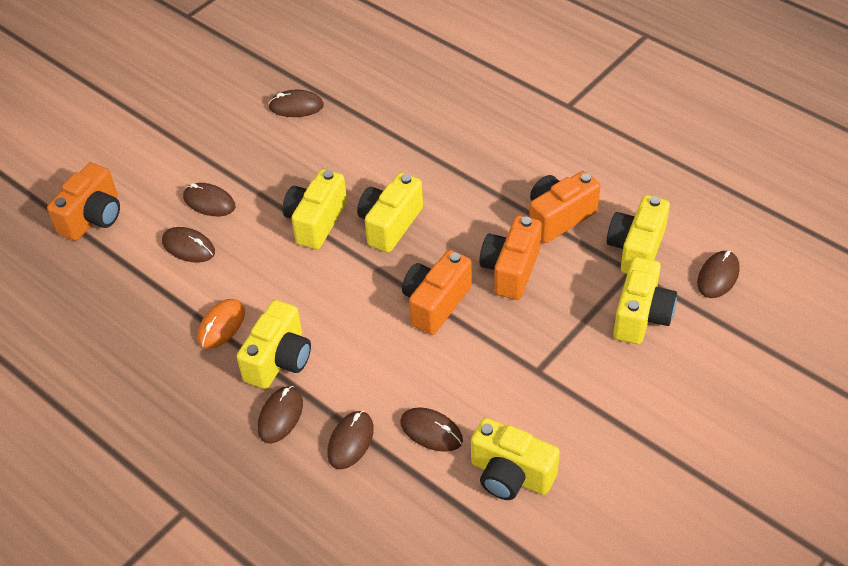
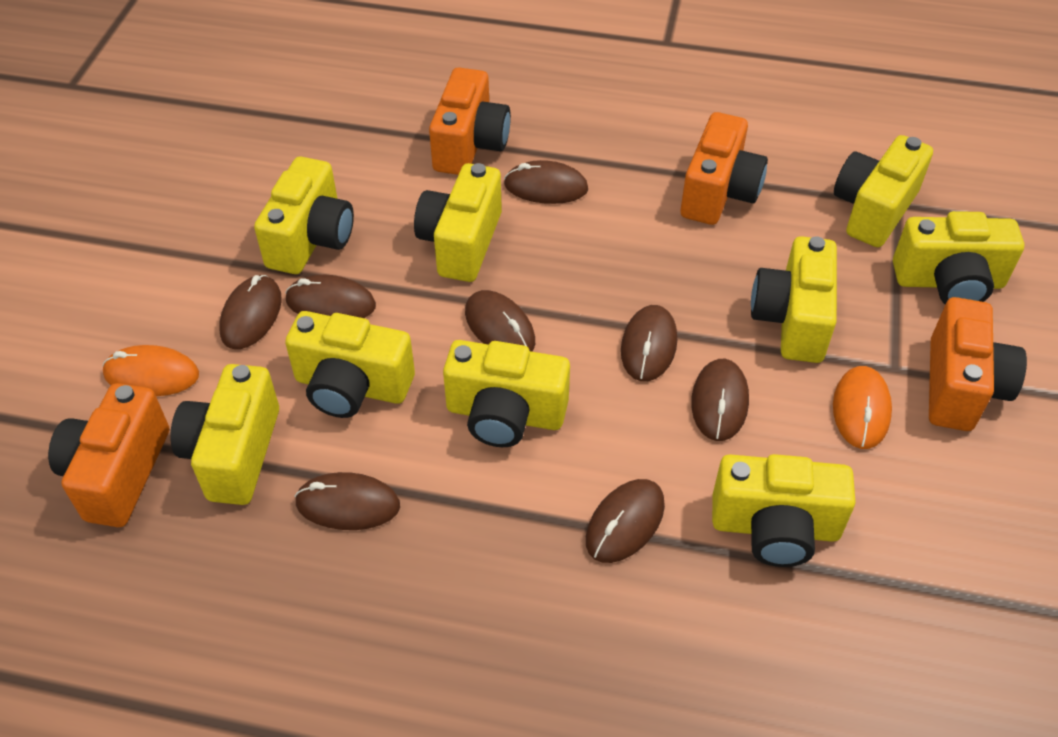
brown mouse: [162,227,215,263] [183,183,235,216] [258,386,303,444] [268,90,324,117] [327,411,374,469] [400,407,463,452] [697,251,740,298] = 7 -> [219,275,282,349] [285,275,376,318] [294,472,400,530] [465,290,535,352] [504,160,588,204] [586,479,665,563] [621,305,677,381] [691,359,749,441] = 8
orange mouse: [198,299,245,349] = 1 -> [102,345,199,396] [833,366,892,449] = 2
yellow camera: [237,300,311,389] [283,169,347,249] [357,173,423,253] [471,418,560,500] [607,195,670,274] [613,257,677,344] = 6 -> [171,364,279,505] [254,157,354,274] [285,311,415,418] [414,163,502,282] [443,340,570,447] [712,454,856,567] [751,236,837,363] [834,135,933,247] [893,211,1024,305] = 9

